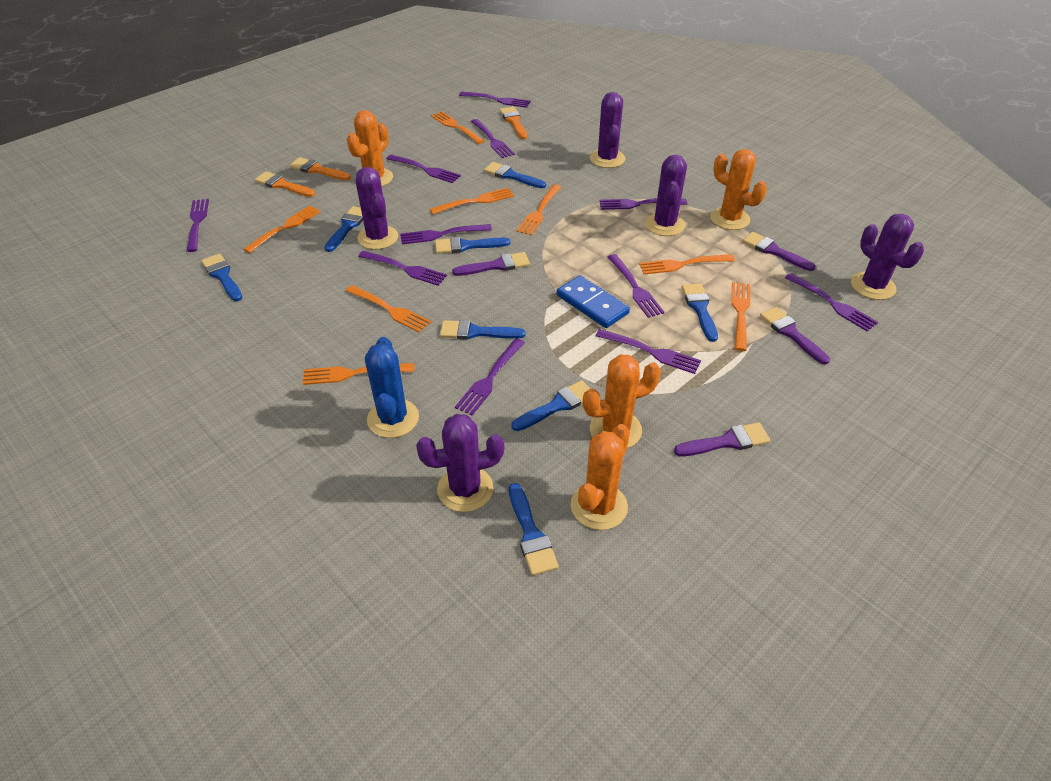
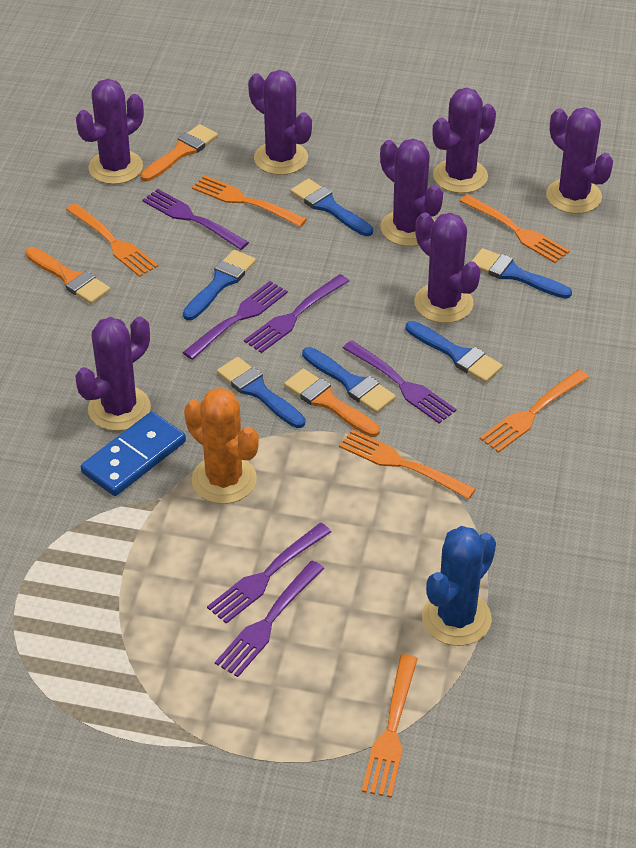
blue brush: [201,254,242,301] [324,206,363,252] [435,237,510,254] [440,320,526,340] [484,162,546,188] [509,483,559,576] [511,380,590,431] [681,283,718,342] = 8 -> [183,250,256,320] [217,357,305,428] [291,179,373,236] [302,347,396,413] [406,321,503,383] [472,248,572,299] = 6
orange cactus: [347,110,393,186] [571,424,630,530] [583,355,661,448] [710,149,767,230] = 4 -> [184,388,259,504] = 1
orange fork: [243,205,321,253] [302,363,414,385] [346,285,431,333] [430,188,514,214] [431,111,484,144] [517,185,561,235] [639,254,735,275] [731,282,750,351] = 8 -> [66,203,158,277] [192,175,307,227] [339,429,476,499] [362,654,418,798] [460,194,570,263] [480,369,589,453] = 6
purple brush: [452,252,530,276] [674,422,770,456] [742,232,815,271] [760,307,830,365] = 4 -> none = 0
purple cactus: [356,167,398,250] [416,414,504,512] [590,92,625,168] [645,155,687,236] [851,214,924,300] = 5 -> [75,317,151,431] [76,79,144,184] [248,70,312,175] [380,139,443,246] [414,212,481,323] [432,88,496,193] [546,107,613,214] = 7
purple fork: [187,199,209,252] [358,251,447,286] [387,155,461,183] [400,224,492,244] [455,338,525,416] [459,91,531,108] [471,119,515,158] [596,329,701,374] [599,198,687,210] [608,254,664,318] [785,273,878,331] = 11 -> [142,189,249,250] [182,281,288,360] [207,523,331,624] [215,561,325,677] [244,274,349,353] [343,340,456,423] = 6

